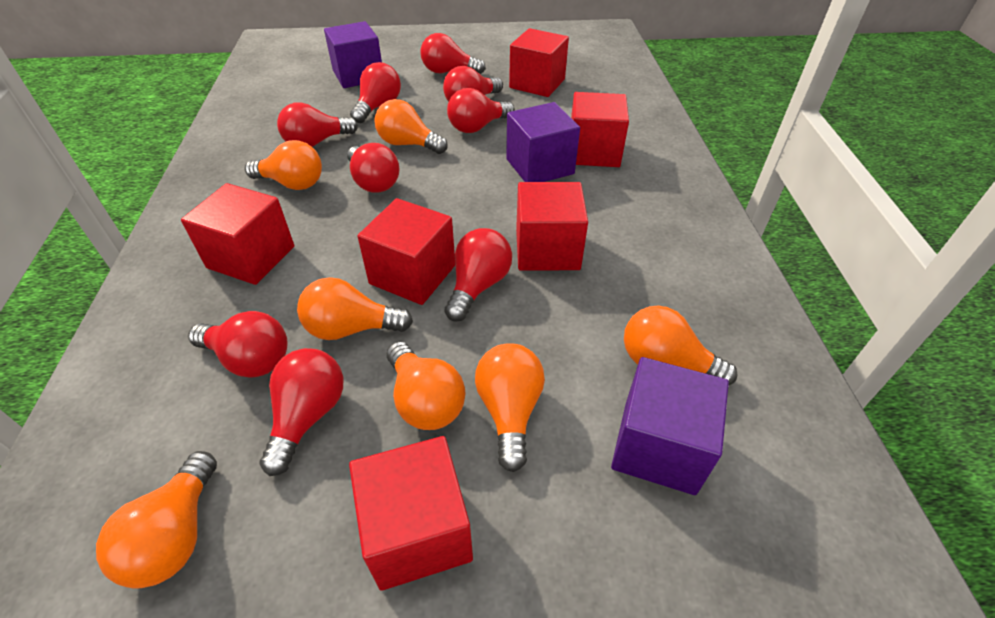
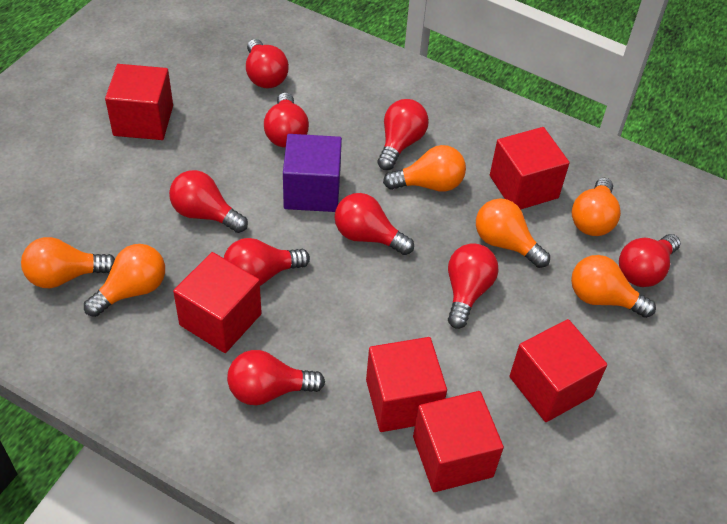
orange light bulb: [96,451,217,589] [245,140,322,190] [297,277,413,340] [374,99,448,154] [387,342,466,430] [475,343,545,472] [624,305,737,386] = 7 -> [21,237,115,288] [84,244,165,317] [383,145,466,192] [476,198,550,268] [571,255,656,318] [572,178,621,236] = 6
purple cube: [324,21,382,88] [506,102,580,182] [611,357,729,495] = 3 -> [283,134,342,212] = 1

